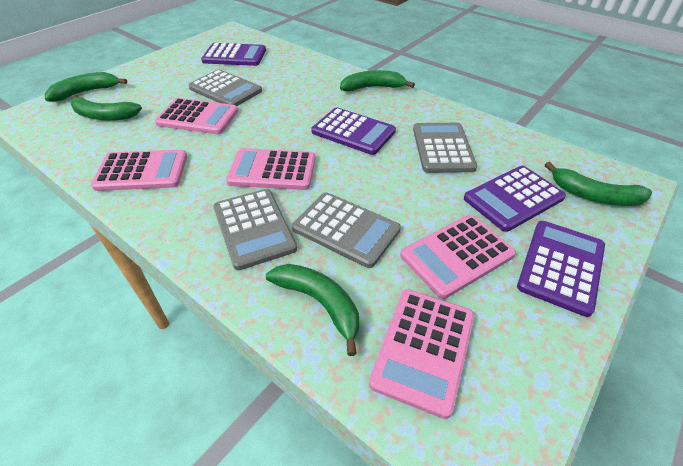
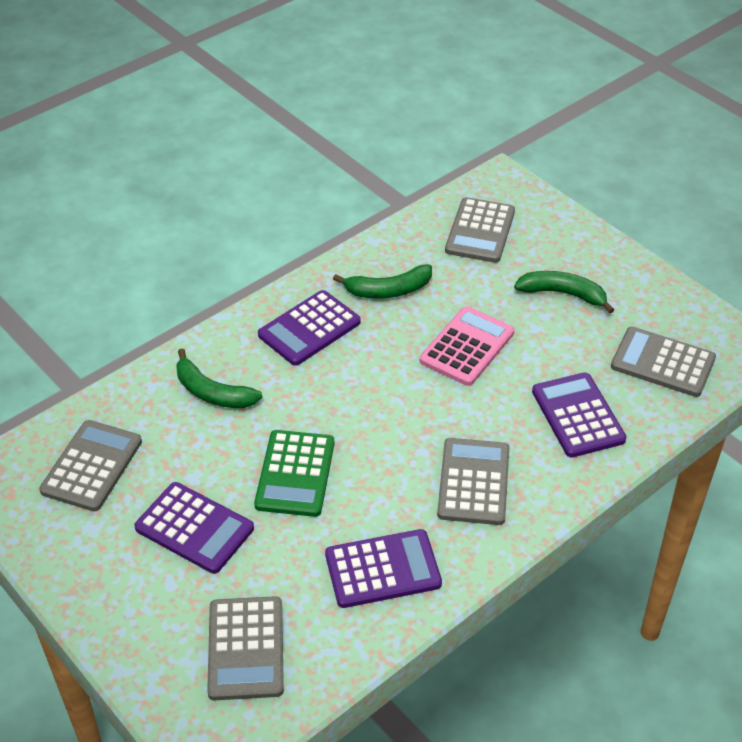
green banana: [45,72,127,102] [71,94,142,121] [266,264,359,356] [340,70,415,92] [545,162,652,206] = 5 -> [176,349,262,408] [333,264,432,299] [514,271,614,313] = 3
green calculator: none = 0 -> [254,430,334,517] = 1
grey calculator: [189,69,262,106] [213,189,297,271] [292,192,401,268] [413,123,477,173] = 4 -> [39,420,142,512] [207,596,284,700] [437,438,509,525] [445,197,515,263] [611,327,716,397] = 5
pink calculator: [91,150,187,191] [155,98,238,134] [226,148,316,190] [369,289,474,419] [400,215,516,299] = 5 -> [420,306,515,386] = 1

